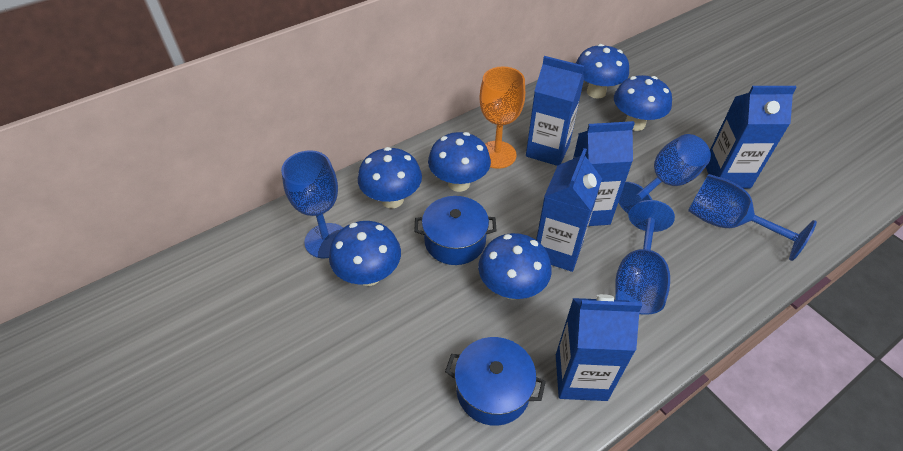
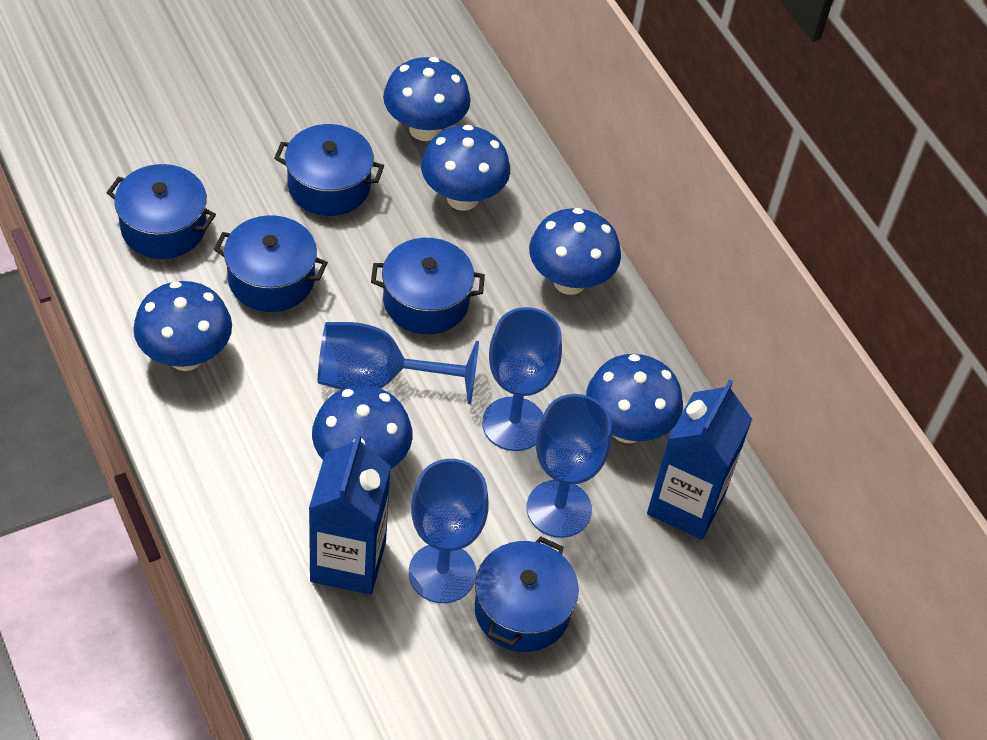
blue carton: [526,56,584,166] [536,148,602,272] [556,294,642,401] [573,121,635,226] [706,86,797,188] = 5 -> [309,433,391,595] [647,379,752,540] = 2
blue pot: [414,196,497,265] [445,337,546,426] = 2 -> [107,164,216,259] [214,215,328,312] [274,124,384,216] [371,238,485,334] [475,536,579,652] = 5
orange goblet: [480,66,525,169] = 1 -> none = 0

